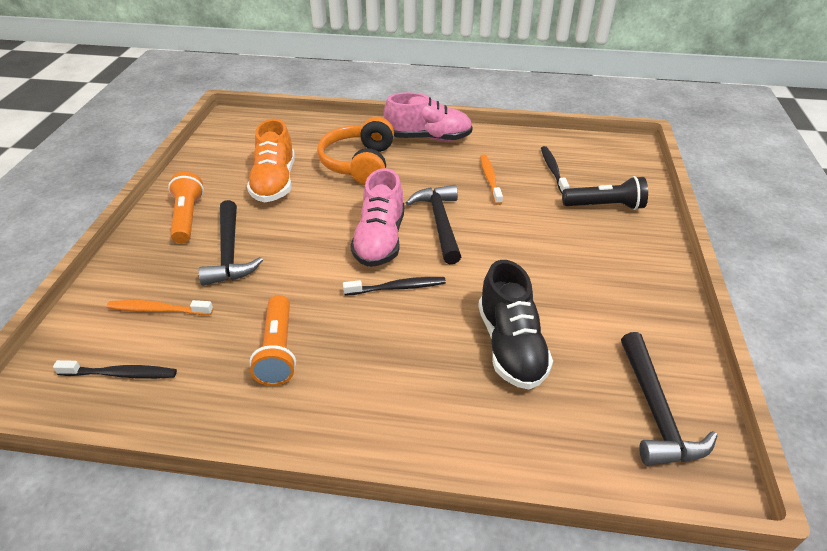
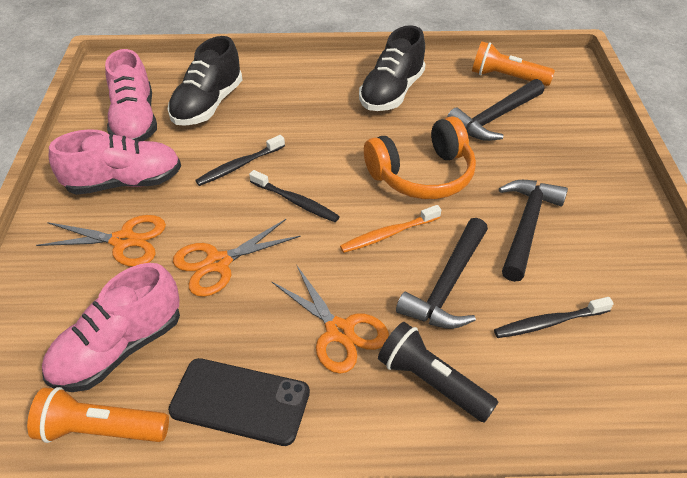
black phone: none = 0 -> [168,358,310,446] = 1
black shoe: [478,260,553,389] = 1 -> [168,36,242,126] [359,25,426,111] = 2
orange scissors: none = 0 -> [36,215,166,267] [173,219,301,297] [271,266,389,374] = 3
orange shoe: [247,119,295,202] = 1 -> none = 0
orange toothbrush: [107,300,213,315] [480,155,503,205] = 2 -> [340,205,441,253] = 1
pink shoe: [350,168,404,267] [384,92,473,141] = 2 -> [42,263,180,392] [49,129,181,195] [105,49,157,142] = 3

